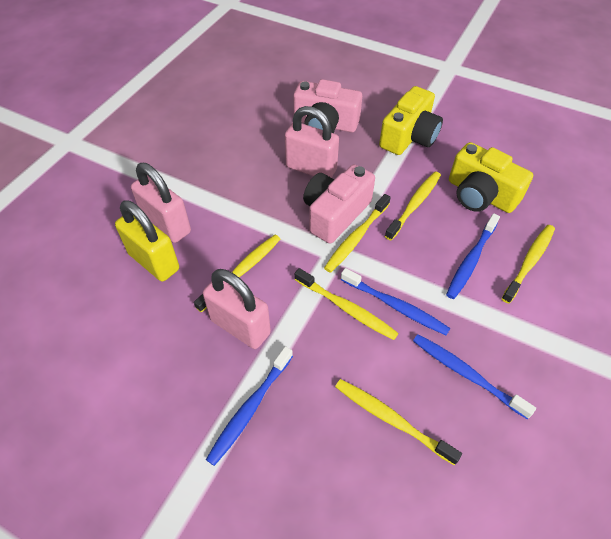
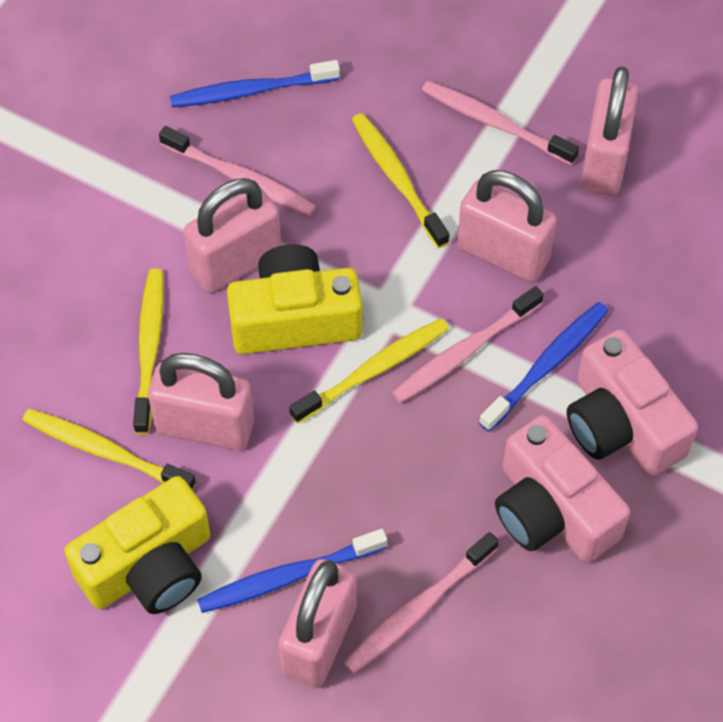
blue toothbrush: [206,346,293,466] [341,268,450,335] [413,334,536,419] [446,213,500,299] = 4 -> [170,60,340,107] [197,529,387,613] [479,302,609,432] = 3
pink padlock: [131,163,191,243] [203,269,271,349] [285,106,339,178] = 3 -> [148,353,254,450] [183,178,281,293] [278,559,357,688] [457,170,557,283] [580,66,638,195] = 5
pink toothbrush: none = 0 -> [159,126,316,216] [343,532,499,674] [392,286,543,403] [422,81,579,165] = 4
yellow padlock: [115,200,179,282] = 1 -> none = 0
yellow toothbrush: [194,235,280,313] [295,268,399,340] [324,194,391,273] [335,379,462,465] [385,171,441,240] [501,225,555,304] = 6 -> [22,409,196,490] [133,269,164,434] [289,318,449,424] [352,113,449,248] = 4

